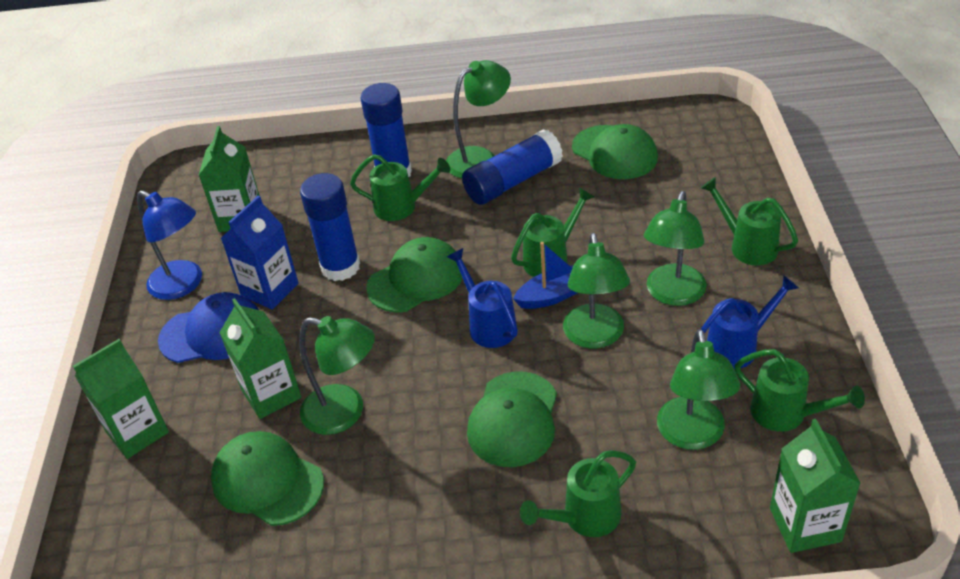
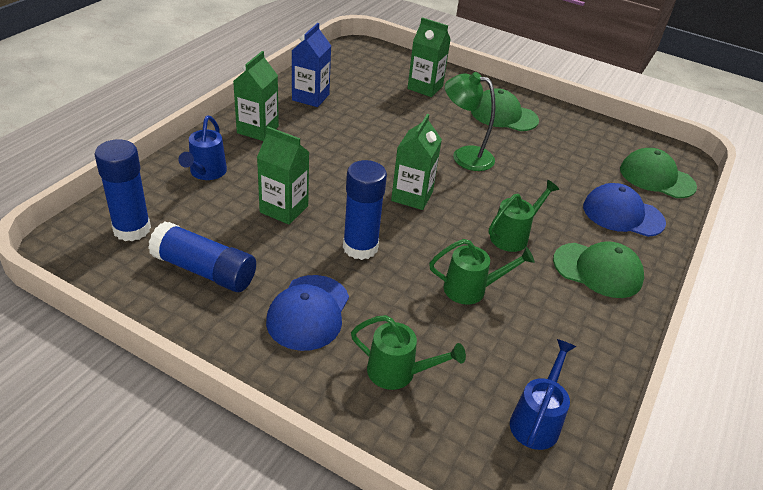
blue boat: [513,242,577,309] = 1 -> none = 0
blue cap: [158,292,259,363] = 1 -> [266,275,349,351] [583,183,666,237] = 2
blue lamp: [137,190,202,300] = 1 -> none = 0
green cap: [211,431,324,526] [366,237,463,312] [467,371,557,467] [572,124,658,179] = 4 -> [471,88,539,131] [553,241,644,298] [620,148,697,198] = 3
green lamp: [299,316,375,435] [446,60,511,178] [563,233,630,348] [644,191,707,306] [657,329,741,450] = 5 -> [445,72,495,171] = 1
green watering can: [350,154,450,221] [511,187,594,277] [520,450,636,537] [701,177,798,266] [734,349,865,432] = 5 -> [351,315,466,390] [429,239,534,305] [488,180,559,252] = 3

